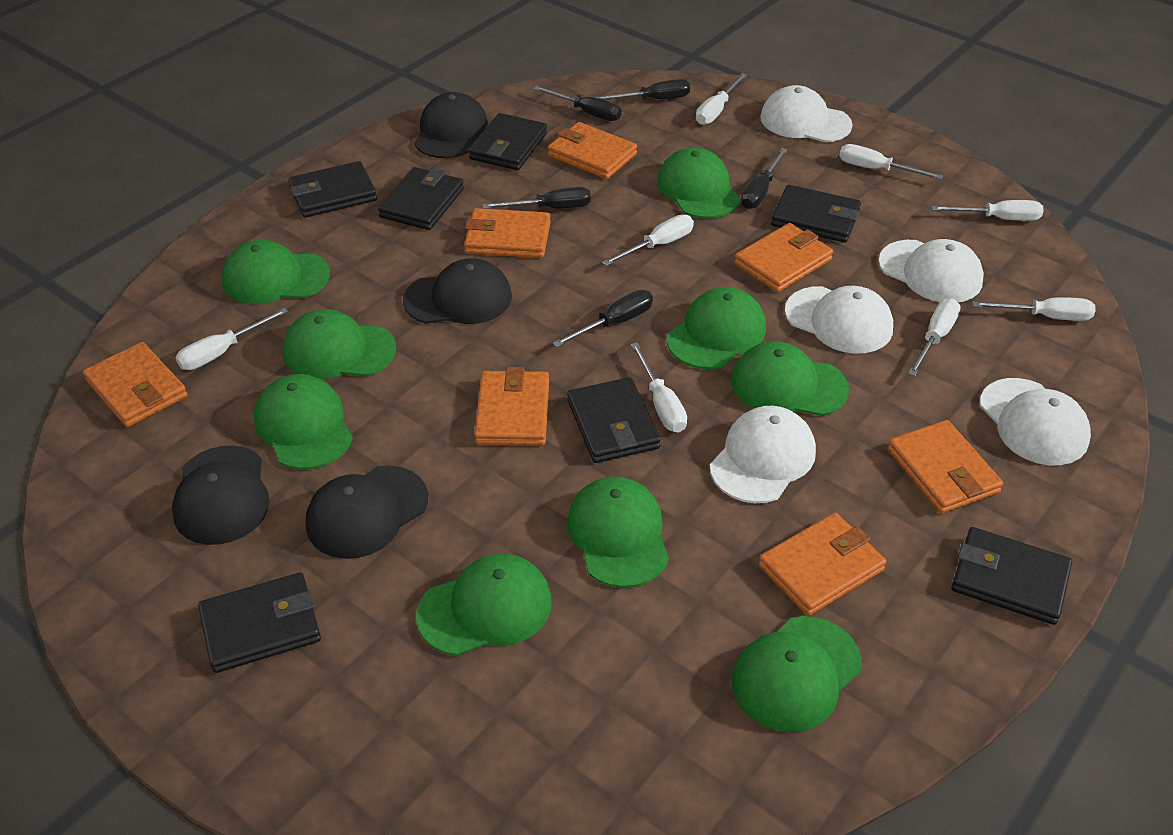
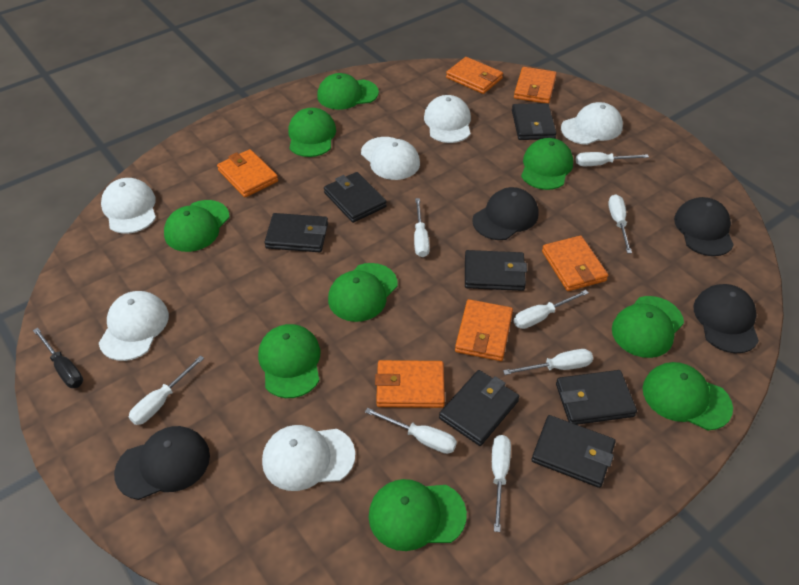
black screwdriver: [483,187,591,209] [534,86,622,121] [553,290,653,347] [595,79,690,100] [741,148,788,209] = 5 -> [33,328,83,388] = 1
orange wallet: [83,342,187,427] [464,208,551,258] [474,367,549,446] [548,122,637,179] [734,223,833,292] [759,513,886,616] [888,420,1003,514] = 7 -> [217,149,278,197] [375,360,445,408] [446,57,503,94] [455,299,513,361] [514,67,557,104] [542,236,608,291] = 6
white cap: [710,406,816,503] [760,85,853,142] [785,286,893,354] [878,239,984,302] [980,378,1091,465] = 5 -> [99,291,169,361] [101,178,156,234] [262,425,355,491] [361,137,420,180] [424,95,471,143] [561,102,623,145] = 6

